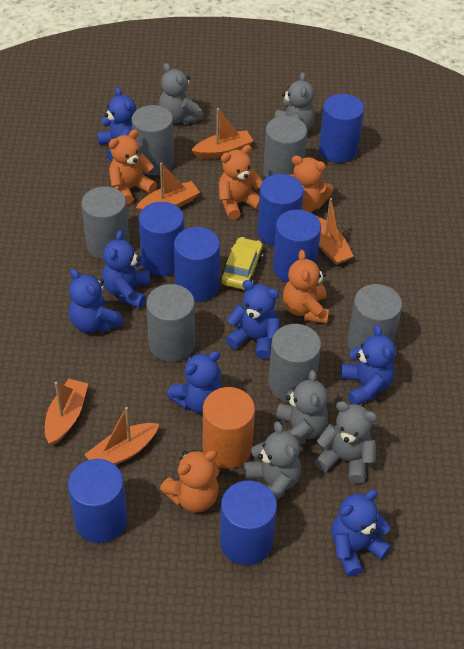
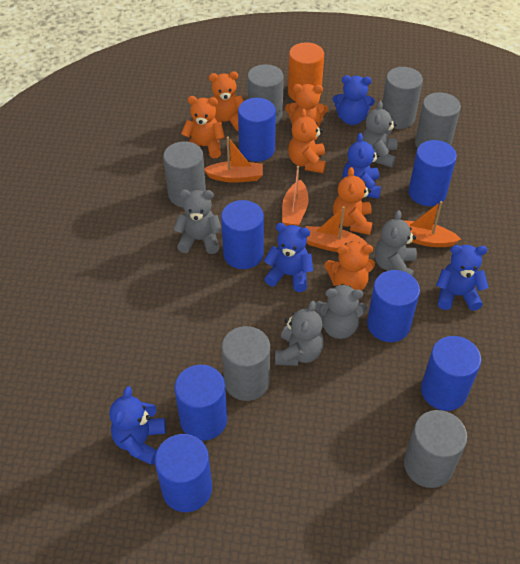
blue teddy bear: [69,269,123,333] [97,87,136,161] [102,230,150,308] [167,351,222,413] [226,280,280,359] [331,490,391,577] [340,325,396,405] = 7 -> [109,386,166,465] [264,223,313,292] [333,75,375,125] [342,133,381,199] [436,245,489,311] = 5
orange boat: [45,379,88,445] [84,407,159,465] [136,163,200,212] [191,108,253,159] [316,198,354,265] = 5 -> [204,137,263,183] [282,166,309,226] [305,206,368,252] [403,201,461,247] = 4
orange teddy bear: [109,130,157,205] [160,450,219,513] [218,145,263,220] [283,250,329,324] [288,156,334,212] = 5 -> [181,96,225,158] [208,71,244,131] [285,84,328,127] [288,109,326,173] [325,241,375,291] [333,167,373,235] = 6
yellow car: [221,237,263,290] = 1 -> none = 0

